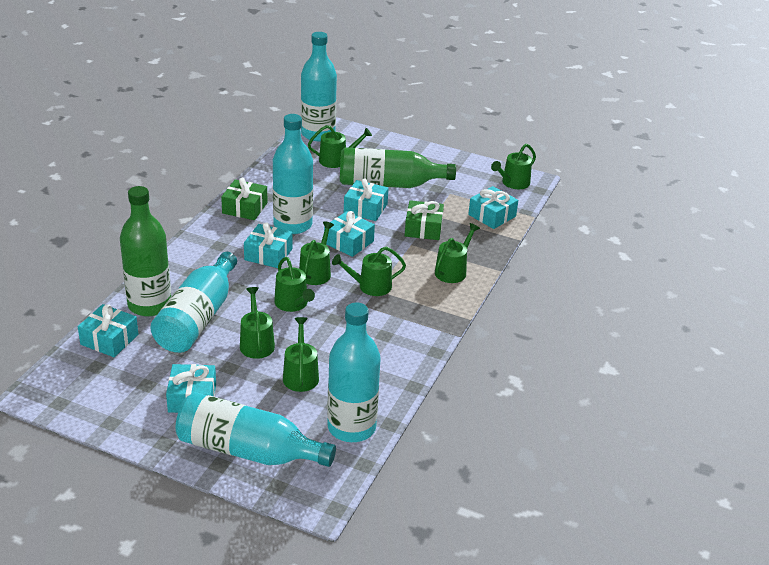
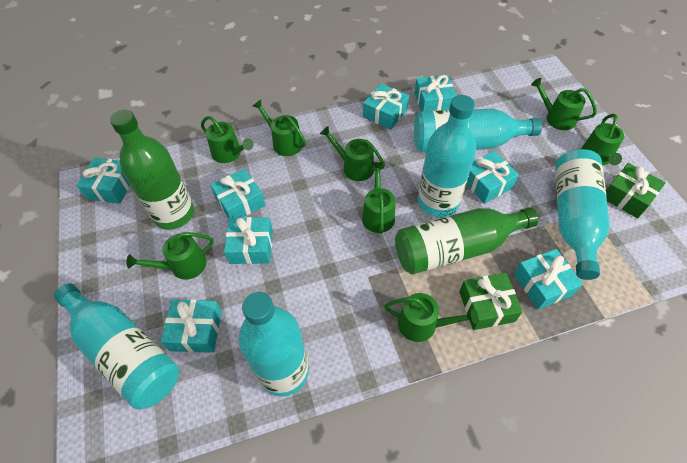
turquoise gift: [78,304,138,357] [166,364,216,413] [244,222,292,268] [324,211,375,257] [344,178,389,221] [468,186,518,229] = 6 -> [77,157,130,204] [161,300,222,353] [210,168,265,218] [224,217,273,264] [363,84,409,130] [414,74,457,111] [466,151,519,204] [514,249,583,310] = 8

